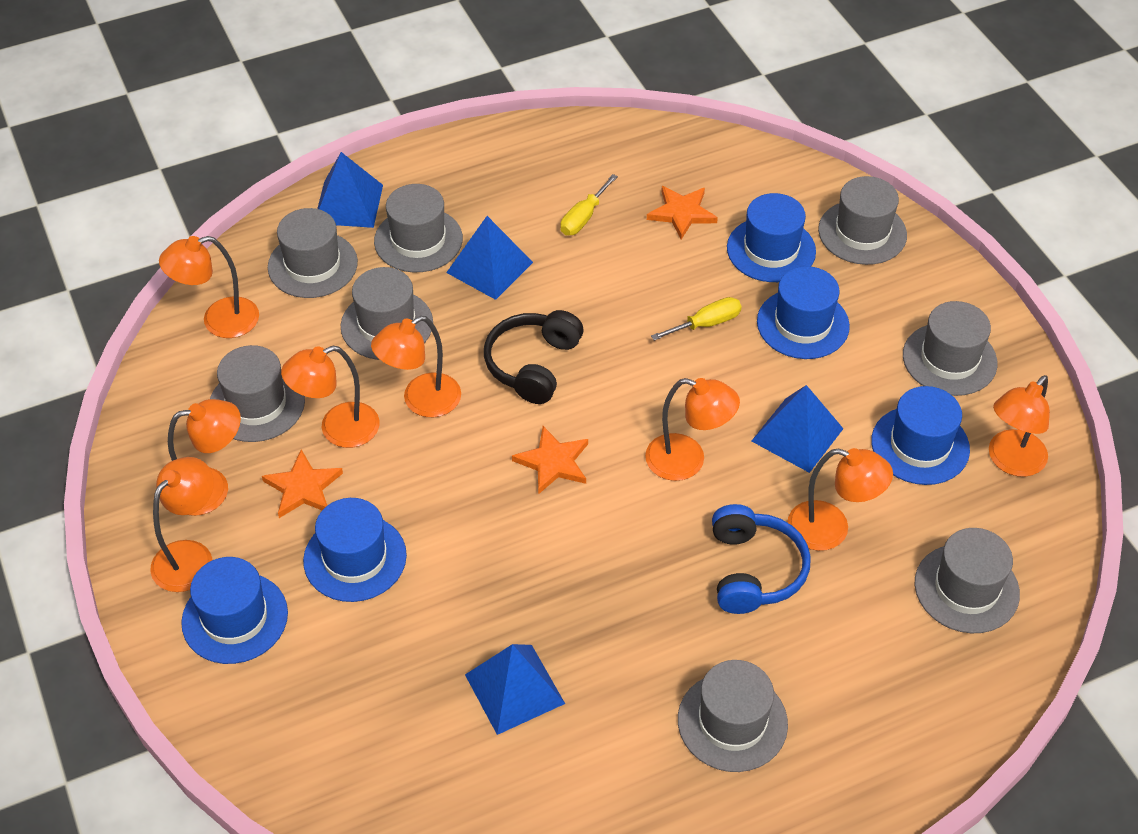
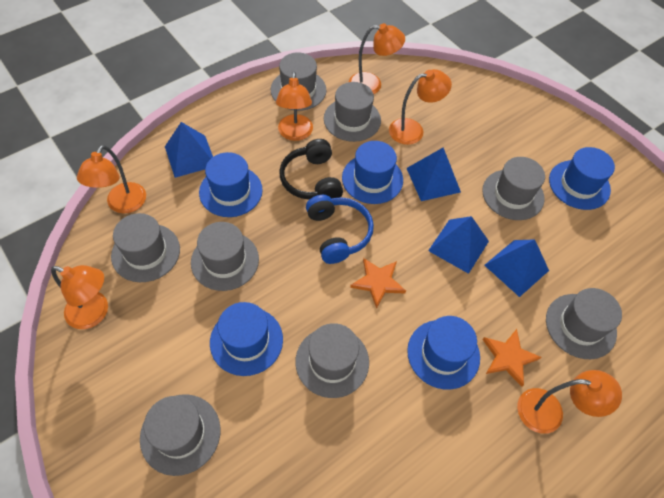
orange lamp: [151,457,214,592] [159,236,259,338] [168,399,241,516] [281,346,380,448] [371,316,461,417] [645,378,740,481] [787,448,893,551] [989,375,1050,477] = 8 -> [51,265,108,329] [77,145,146,214] [276,72,313,141] [349,23,405,94] [389,69,452,145] [517,370,622,434] = 6
orange star: [262,449,343,518] [512,426,588,494] [647,186,718,240] = 3 -> [350,258,406,309] [482,329,541,387] = 2
yellow screwdriver: [561,174,618,235] [651,297,742,341] = 2 -> none = 0

